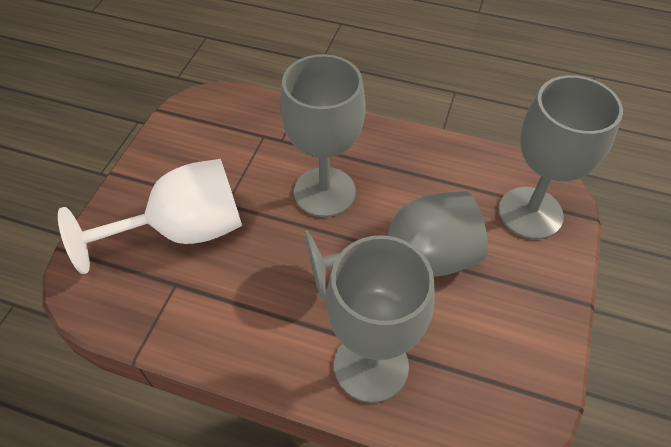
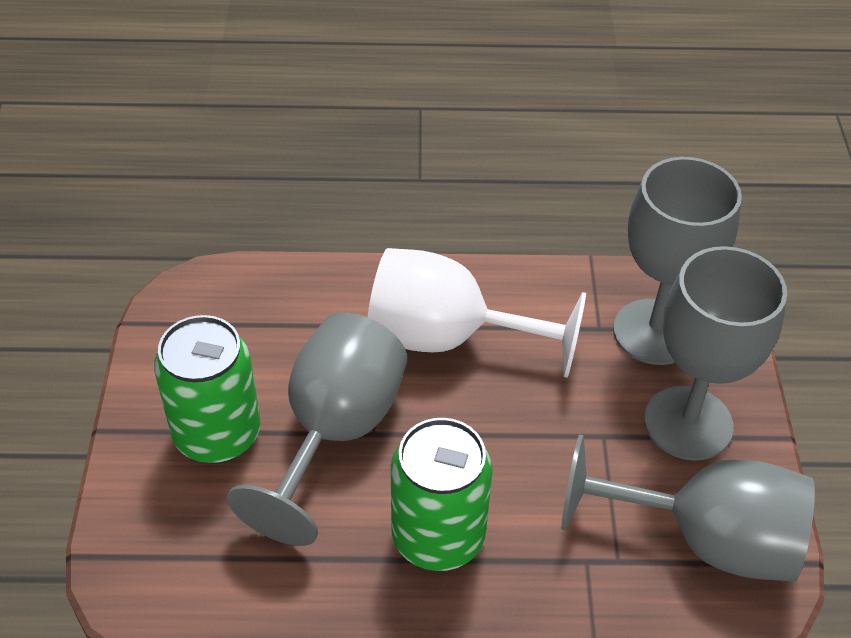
green can: none = 0 -> [154,315,260,464] [391,418,493,571] = 2

